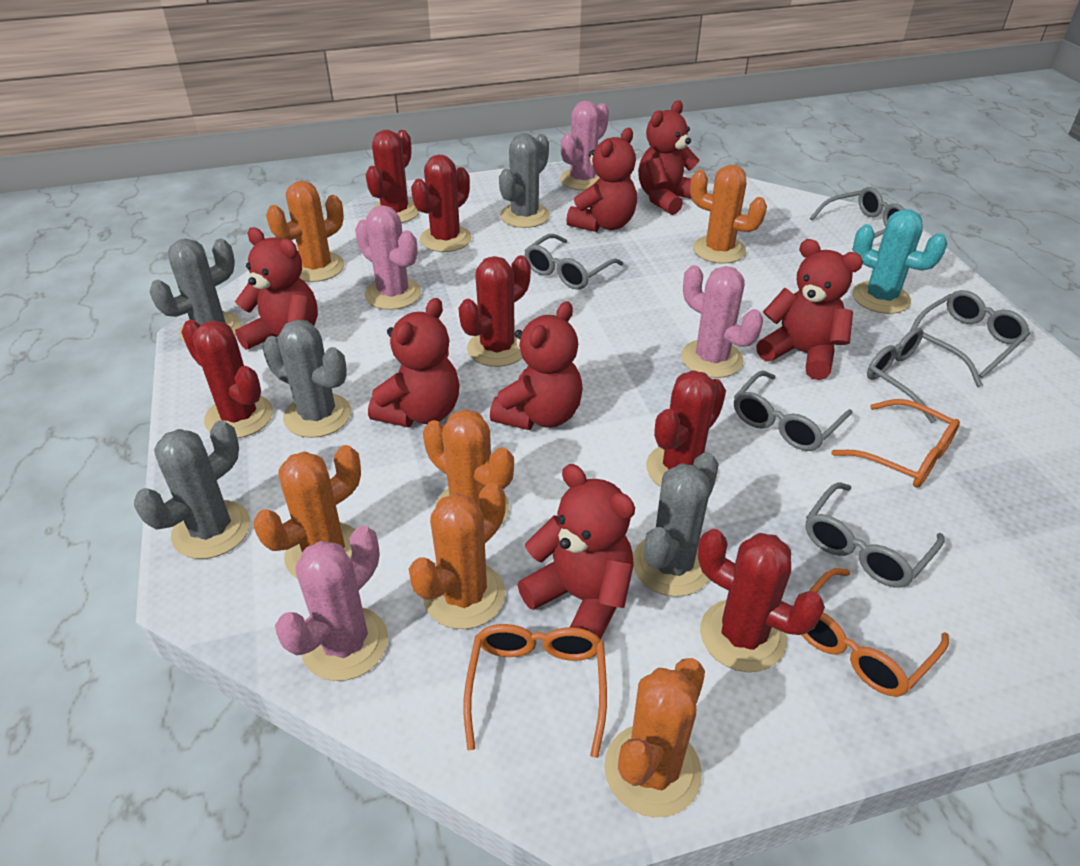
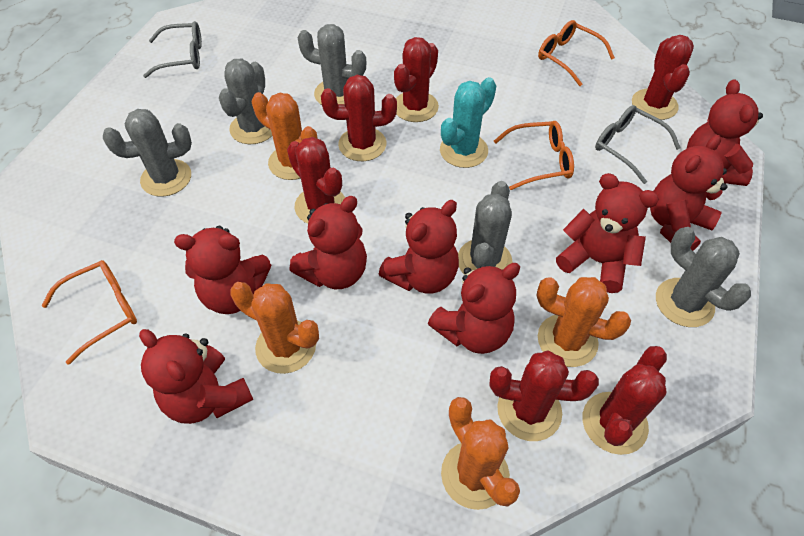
grey glasses: [524,234,623,290] [734,370,852,451] [805,482,945,588] [810,187,905,251] [867,327,983,423] [910,290,1030,378] = 6 -> [143,21,202,78] [595,105,681,184] = 2
orange cactus: [253,445,361,579] [266,181,344,282] [409,483,506,629] [423,409,514,525] [604,658,705,818] [690,165,767,264] = 6 -> [230,282,319,374] [252,92,318,180] [441,397,520,510] [537,277,631,367] = 4
pink cactus: [275,526,388,681] [355,205,421,310] [560,101,609,191] [681,265,763,378] = 4 -> none = 0
red teddy bear: [235,228,318,350] [368,298,460,427] [490,301,583,430] [517,464,635,639] [566,128,637,232] [638,100,699,215] [756,239,863,380] = 7 -> [139,329,253,424] [174,226,271,314] [290,196,367,289] [379,200,459,294] [428,263,520,354] [556,173,659,293] [650,135,727,251] [687,80,763,186] = 8

